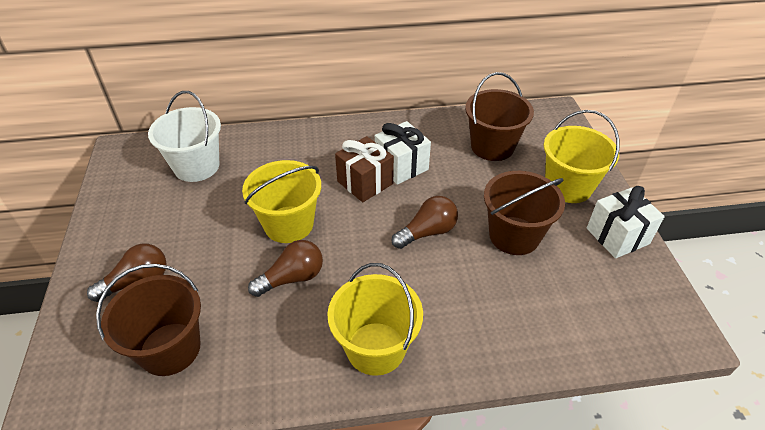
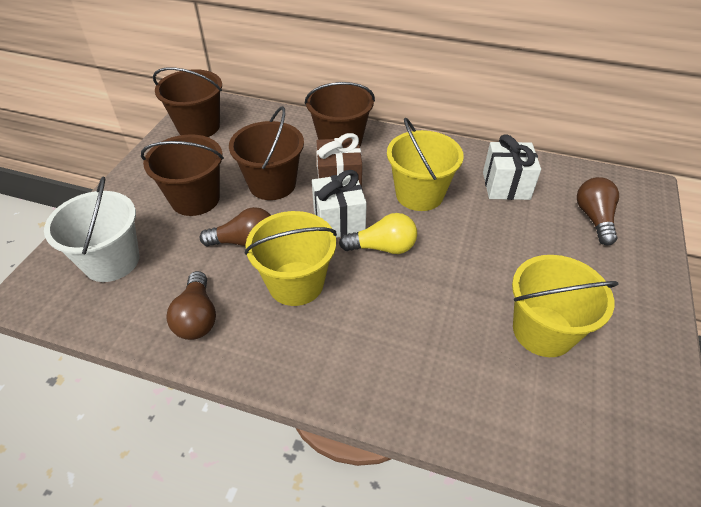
brown bucket: [96,264,201,376] [465,72,534,161] [484,171,565,255] = 3 -> [141,134,224,216] [153,67,222,137] [229,106,304,200] [305,82,375,146] = 4
yellow light bulb: none = 0 -> [339,213,417,254] = 1

